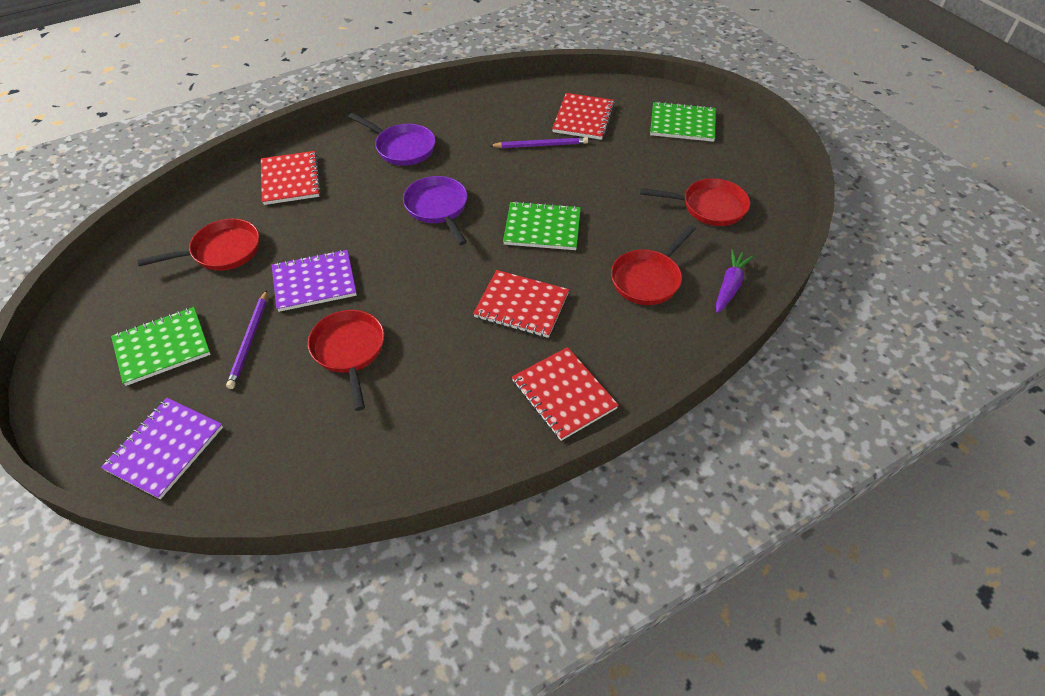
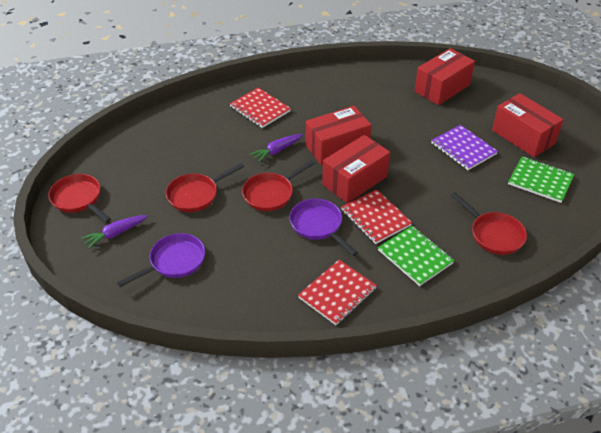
green notebook: [111,307,211,386] [503,201,581,250] [650,101,716,142] = 3 -> [378,226,455,286] [508,156,574,203] = 2
purple carrot: [716,249,754,313] = 1 -> [81,215,148,249] [250,134,303,163] = 2
purple notebook: [101,398,223,499] [272,250,357,312] = 2 -> [431,125,498,170] = 1
purple pencil: [226,290,267,389] [490,137,588,148] = 2 -> none = 0
red box: none = 0 -> [306,106,371,165] [322,135,390,203] [415,48,475,105] [492,93,564,157] = 4
red notebook: [261,151,321,205] [473,270,569,338] [512,347,619,441] [552,93,615,140] = 4 -> [230,88,291,128] [298,260,377,325] [341,189,412,244] = 3

